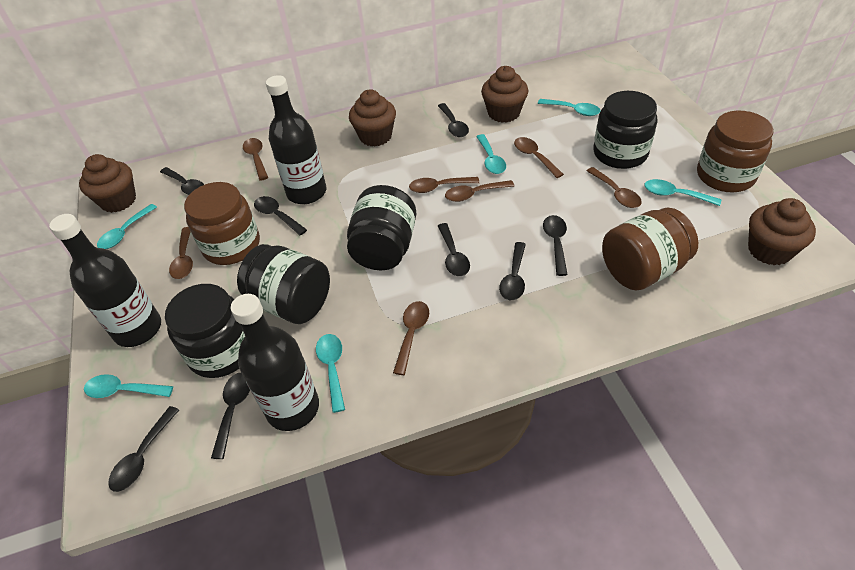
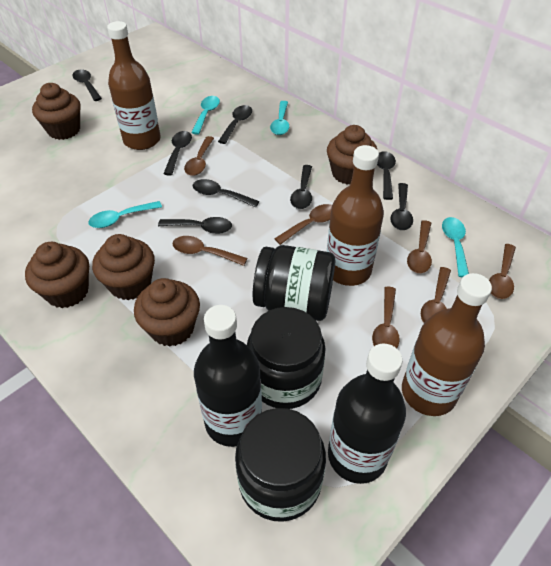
black bottle: [49,214,161,347] [231,294,319,431] [266,75,326,204] = 3 -> [194,305,262,447] [328,343,406,484] = 2
black jar: [165,284,245,378] [237,244,330,324] [347,185,416,270] [594,91,657,169] = 4 -> [235,408,326,522] [247,307,326,409] [252,245,336,321] = 3
brown bottle: none = 0 -> [107,21,161,150] [327,145,384,286] [402,273,492,416] = 3
brown cupcake: [79,154,136,213] [349,89,396,146] [481,66,528,123] [748,198,816,265] = 4 -> [25,242,89,308] [32,83,81,140] [92,234,155,300] [134,278,200,347] [327,125,377,185] = 5
brown jar: [184,182,260,265] [602,208,698,291] [697,111,774,192] = 3 -> none = 0
turquoise spoon: [84,374,173,398] [97,204,157,249] [316,334,345,413] [476,134,506,174] [538,99,601,116] [644,179,721,206] = 6 -> [88,201,162,228] [191,96,220,135] [270,101,289,135] [442,217,469,277] = 4

